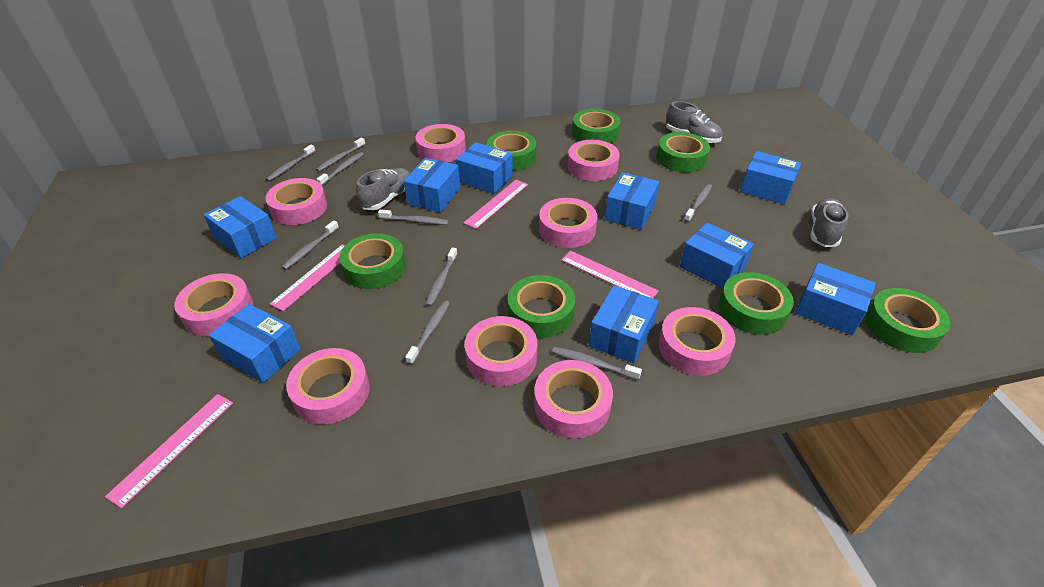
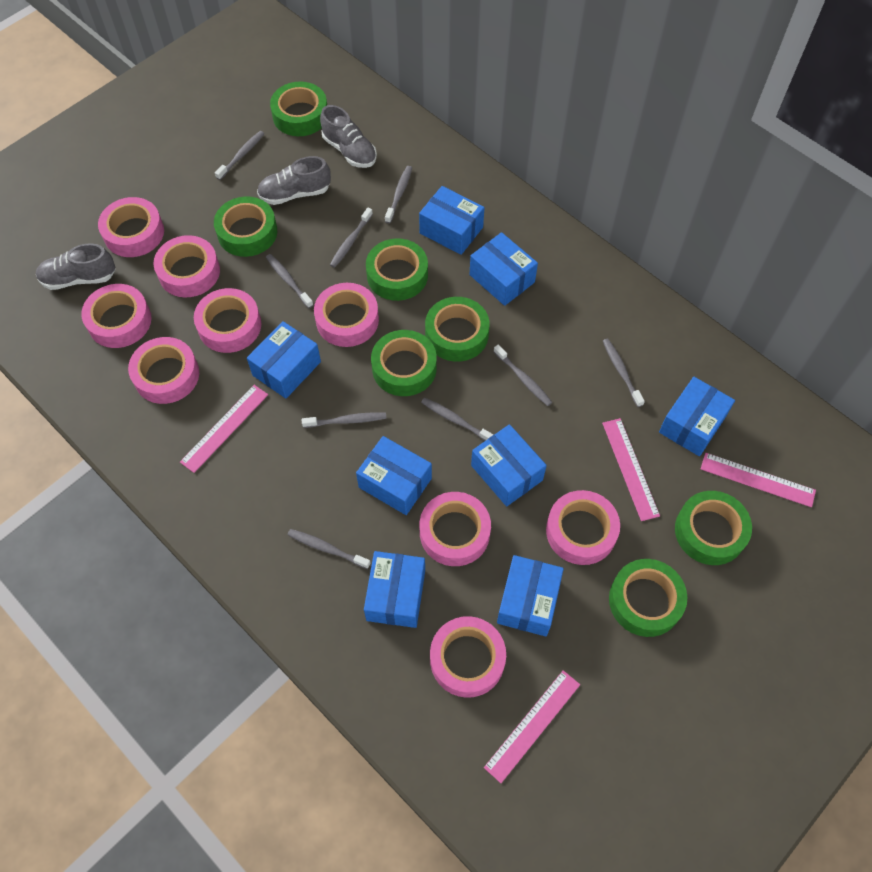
blue box: [204,196,277,258] [209,304,301,383] [403,158,460,213] [456,142,513,194] [589,285,659,364] [604,172,659,230] [680,223,754,289] [740,151,801,204] [795,263,876,335] = 9 -> [247,321,321,399] [356,436,432,515] [364,551,425,628] [419,186,485,255] [469,232,538,306] [471,424,547,506] [497,555,564,637] [659,377,735,456] = 8

